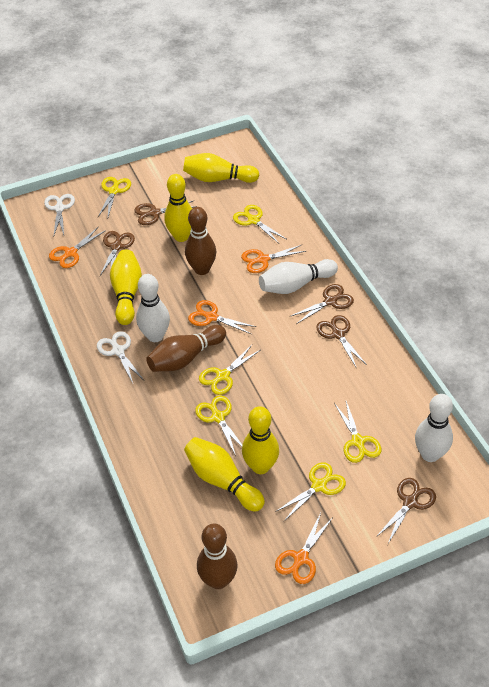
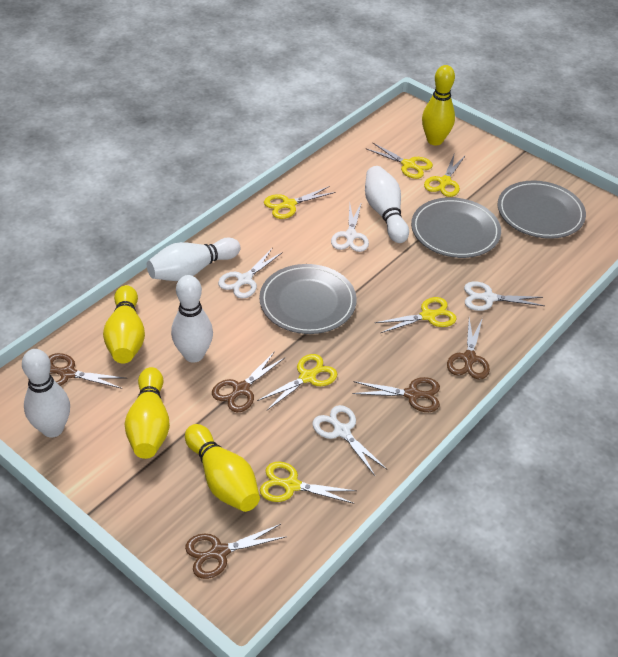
brown bowling pin: [146,325,226,372] [185,207,216,275] [197,523,238,589] = 3 -> none = 0
grey plate: none = 0 -> [259,264,357,334] [411,197,501,258] [497,180,586,239] = 3
orange scissors: [49,226,106,268] [188,300,256,334] [241,244,306,273] [275,513,333,584] = 4 -> none = 0
white bowling pin: [136,274,170,342] [259,259,338,294] [415,394,453,462] = 3 -> [22,349,70,438] [147,237,240,281] [171,275,213,363] [365,166,409,243] = 4
white scissors: [44,194,75,237] [97,331,144,383] = 2 -> [218,247,283,299] [312,405,387,476] [331,202,369,252] [464,281,545,311] = 4
yellow bowling pin: [110,250,142,325] [164,174,192,242] [183,153,259,183] [184,437,265,512] [242,406,279,474] = 5 -> [103,285,145,363] [125,367,170,459] [185,424,260,512] [422,65,455,145] = 4

